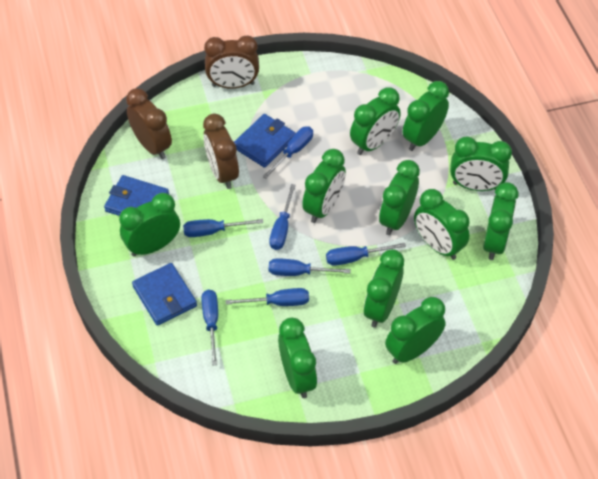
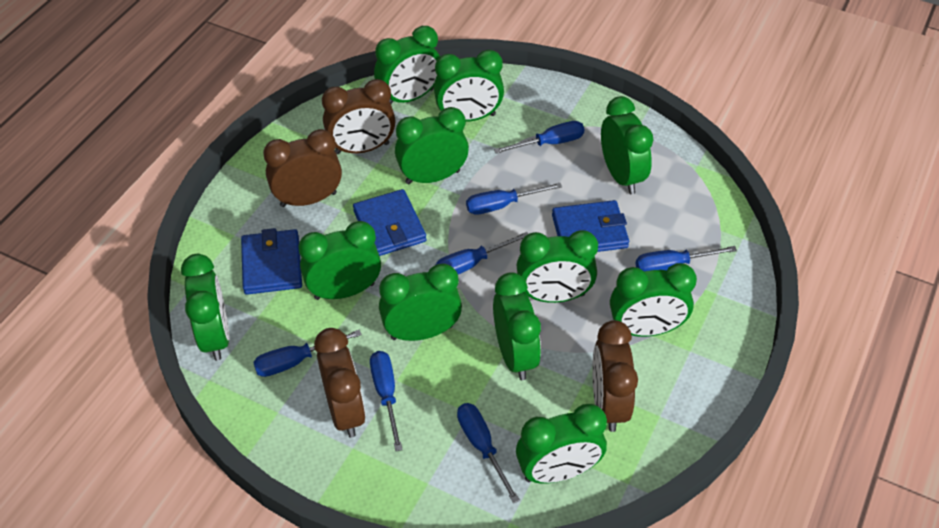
brown clock: [126,88,172,159] [203,113,239,189] [204,35,259,89] = 3 -> [263,129,342,207] [314,328,366,438] [322,79,395,154] [592,320,638,432] = 4

